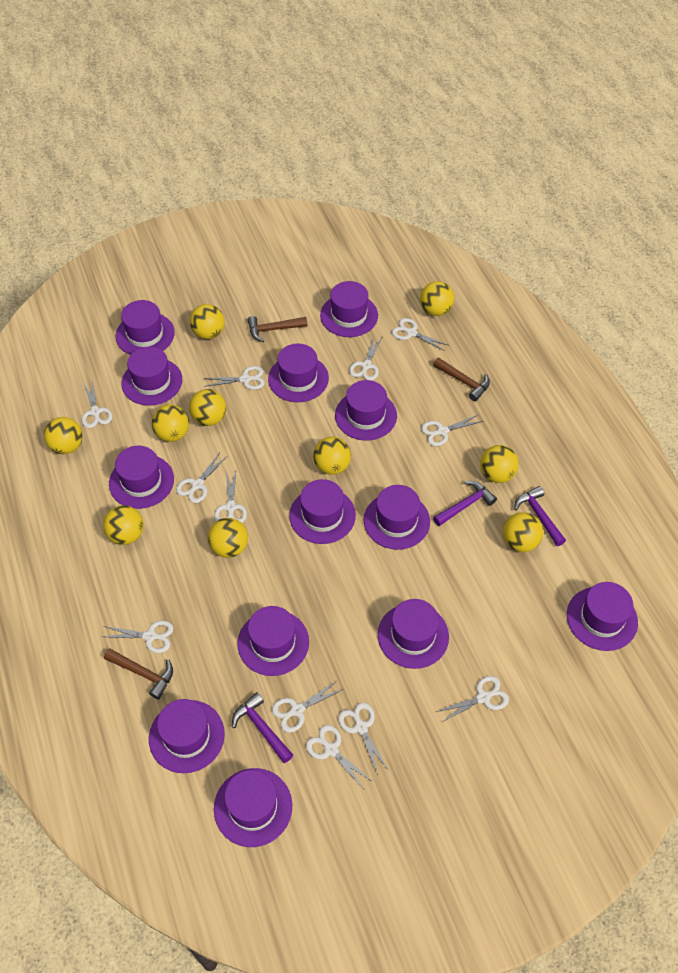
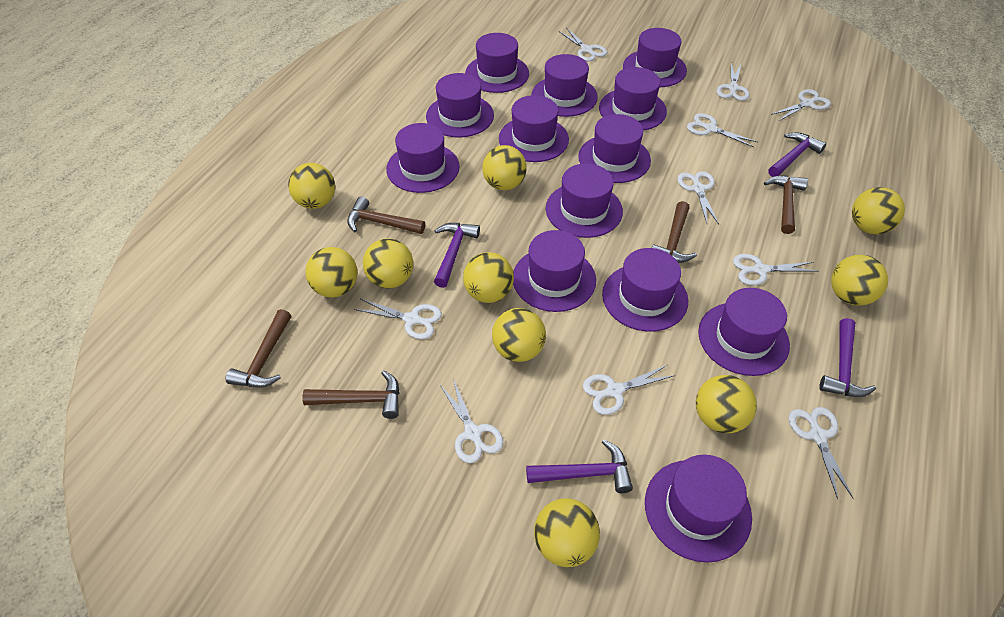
brown hammer: [104,648,173,699] [247,316,308,342] [433,358,490,401] = 3 -> [225,309,291,387] [303,370,400,419] [347,196,425,234] [652,201,697,263] [764,176,808,234] = 5
purple hammer: [232,692,293,763] [433,481,497,526] [514,486,566,546] = 3 -> [434,223,480,288] [526,440,633,493] [768,132,826,177] [819,318,876,397] = 4
white scissors: [82,380,113,428] [102,621,174,653] [176,452,228,503] [204,366,265,390] [214,471,247,523] [272,680,344,733] [306,725,373,789] [338,703,389,775] [349,336,382,381] [392,318,448,351] [421,414,483,446] [436,676,509,723] = 12 -> [354,299,442,339] [440,379,503,463] [559,28,607,61] [583,365,676,415] [677,171,719,224] [687,113,758,147] [717,63,750,101] [733,254,818,286] [771,89,831,121] [789,407,854,499] = 10

